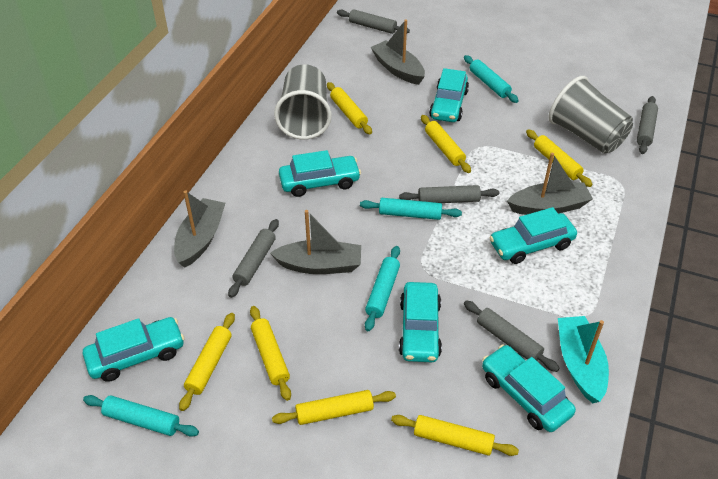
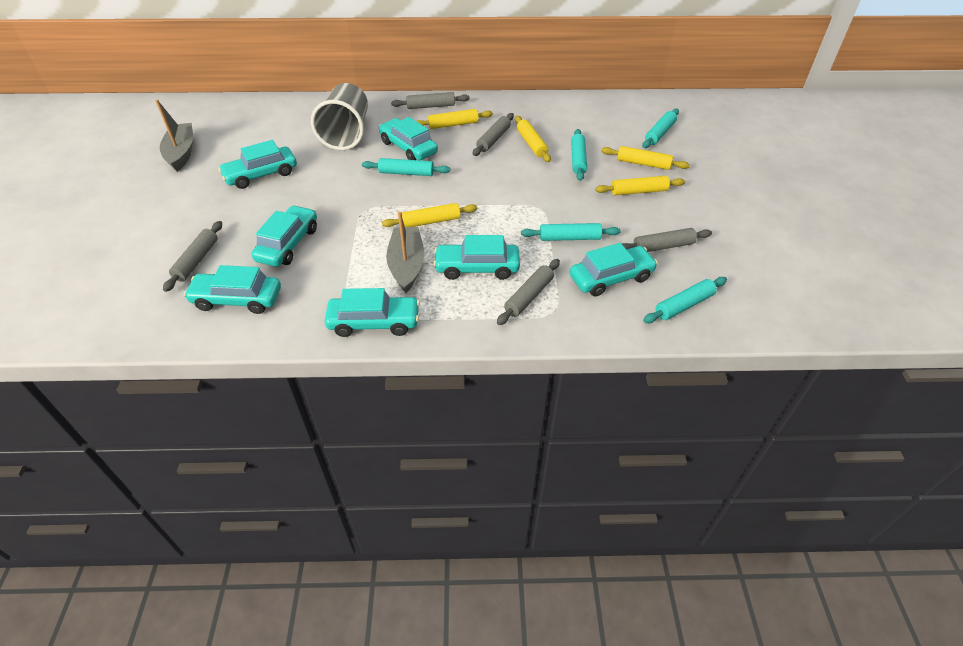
grey boat: [174,190,225,268] [270,210,361,274] [371,19,425,85] [507,152,593,215] = 4 -> [155,99,193,172] [386,211,424,293] = 2
grey cup: [274,64,332,140] [548,76,633,154] = 2 -> [311,83,368,150] = 1
turquoise boat: [558,316,609,403] = 1 -> none = 0
turquoise car: [83,317,184,382] [279,150,361,197] [399,282,442,362] [429,68,469,122] [482,344,576,432] [489,207,577,264] = 6 -> [184,265,281,314] [218,140,297,189] [252,205,317,267] [325,288,420,337] [379,117,438,160] [433,235,520,280] [570,243,658,297] = 7
turquoise rolling pin: [83,395,199,437] [360,198,462,220] [365,246,400,331] [464,55,519,103] = 4 -> [362,158,450,176] [521,223,621,241] [571,129,587,181] [642,109,679,148] [643,277,727,323] = 5
yellow rolling pin: [179,313,235,411] [250,306,291,401] [272,390,396,425] [327,82,372,134] [391,415,519,456] [421,115,471,173] [526,129,593,187] = 7 -> [382,203,477,227] [416,109,493,129] [515,116,551,162] [595,176,685,195] [601,146,690,170] = 5

